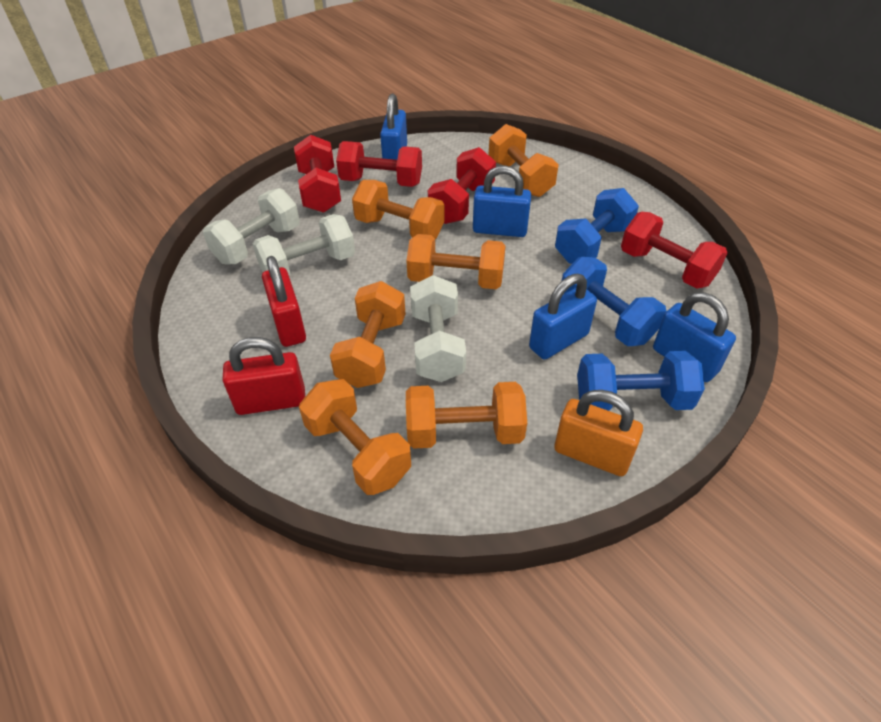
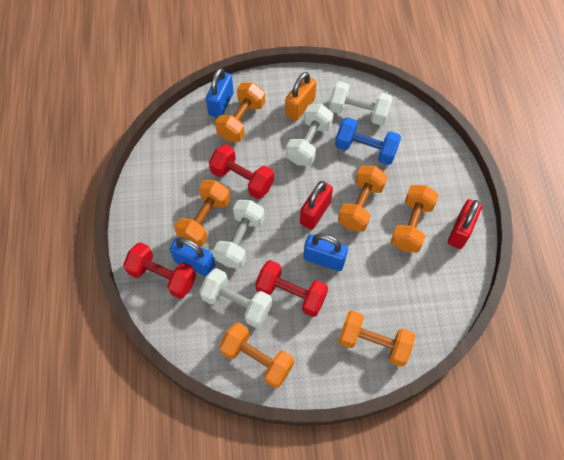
blue dumbbell: [555,188,639,264] [562,257,666,346] [577,351,705,411] = 3 -> [335,117,401,165] = 1
blue padlock: [380,94,407,160] [473,165,531,237] [529,274,597,360] [653,292,736,382] = 4 -> [170,237,215,276] [206,68,234,118] [303,234,348,271] = 3
red dumbbell: [294,135,341,213] [336,141,422,187] [428,147,496,224] [621,212,728,289] = 4 -> [123,242,196,299] [209,144,274,199] [255,260,328,317] = 3
white dumbbell: [203,188,300,265] [253,214,355,276] [410,275,466,382] = 3 -> [199,268,272,328] [213,200,265,269] [286,104,334,166] [329,81,392,126] = 4

